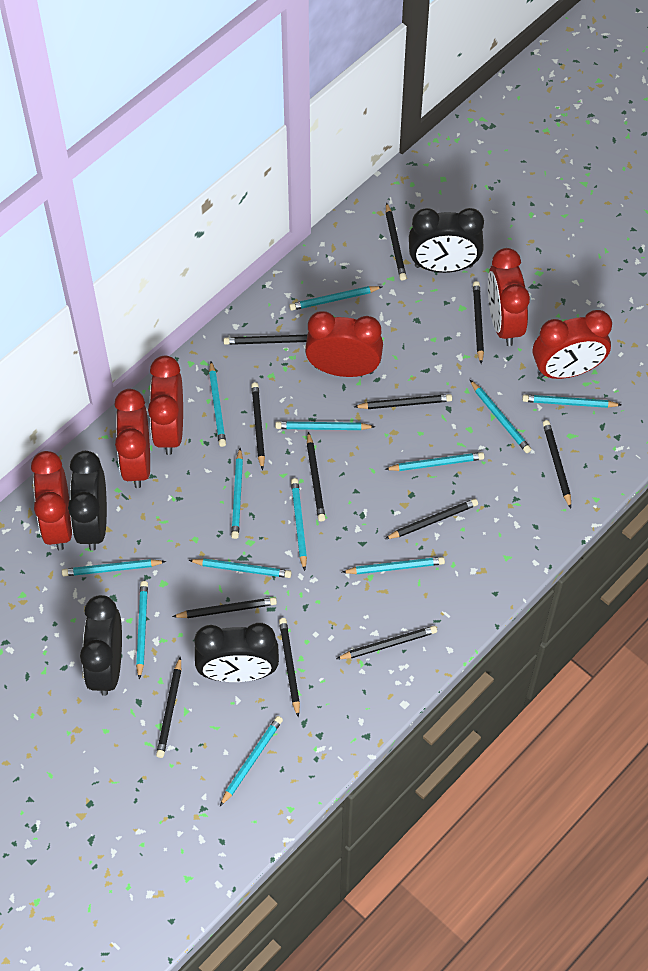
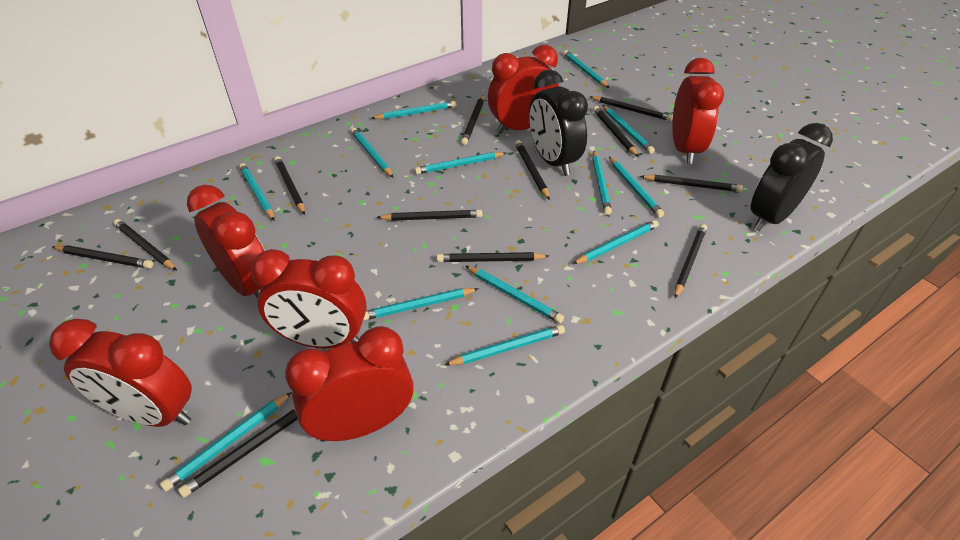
black clock: [68,451,107,551] [80,595,122,696] [194,623,279,682] [409,208,484,273] = 4 -> [529,70,588,176] [750,123,833,231] = 2

